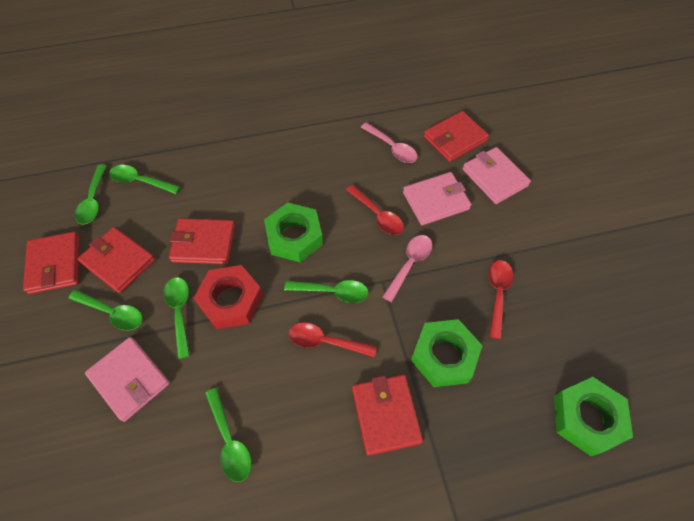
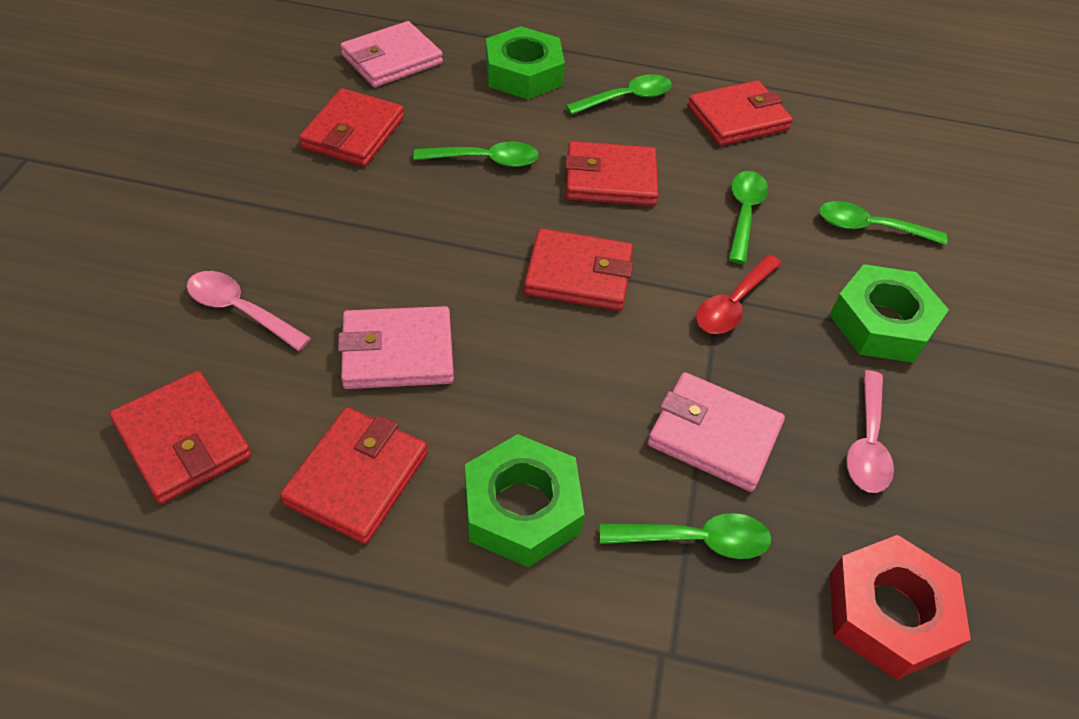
green spoon: [69,289,142,331] [75,165,107,225] [109,165,180,194] [164,277,190,359] [205,388,252,482] [284,280,369,303] = 6 -> [414,142,539,167] [565,74,672,115] [600,513,771,559] [729,171,768,264] [819,201,947,245] = 5
red spoon: [289,322,377,357] [346,185,404,235] [489,260,513,339] = 3 -> [696,254,782,334] = 1
red wallet: [23,232,80,294] [78,227,155,293] [169,218,235,264] [352,374,423,456] [424,111,489,162] = 5 -> [109,371,252,504] [280,407,428,544] [299,88,404,167] [524,228,633,311] [565,141,659,206] [687,80,793,146] = 6

